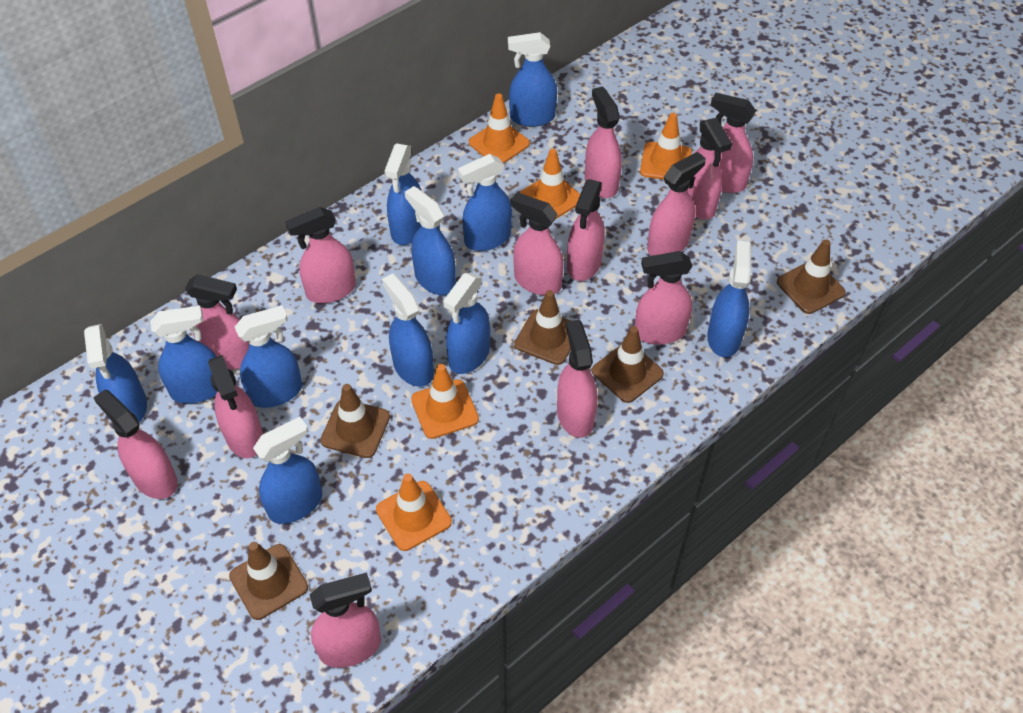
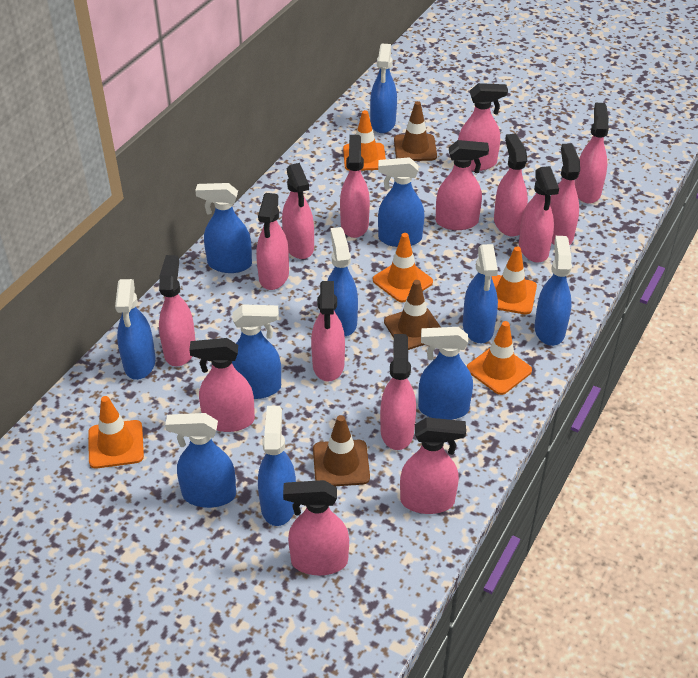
brown traffic cone: [229,542,308,620] [320,384,390,458] [514,290,571,365] [592,326,664,403] [777,239,846,314] = 5 -> [313,415,370,486] [384,280,441,350] [394,101,437,161] = 3
pink spray bottle: [93,390,178,499] [185,274,249,370] [208,355,263,458] [285,207,356,303] [310,573,381,668] [511,192,564,296] [557,320,597,438] [567,179,605,281] [585,86,622,198] [635,251,692,345] [647,152,706,256] [687,118,732,220] [711,93,756,193] = 13 -> [159,255,195,366] [189,338,255,432] [256,193,289,290] [282,163,314,259] [283,480,349,575] [311,281,345,382] [340,135,370,238] [380,334,416,450] [400,417,466,514] [436,140,489,230] [458,83,508,171] [494,134,528,237] [519,166,559,262] [550,143,580,245] [575,103,609,204] = 15

